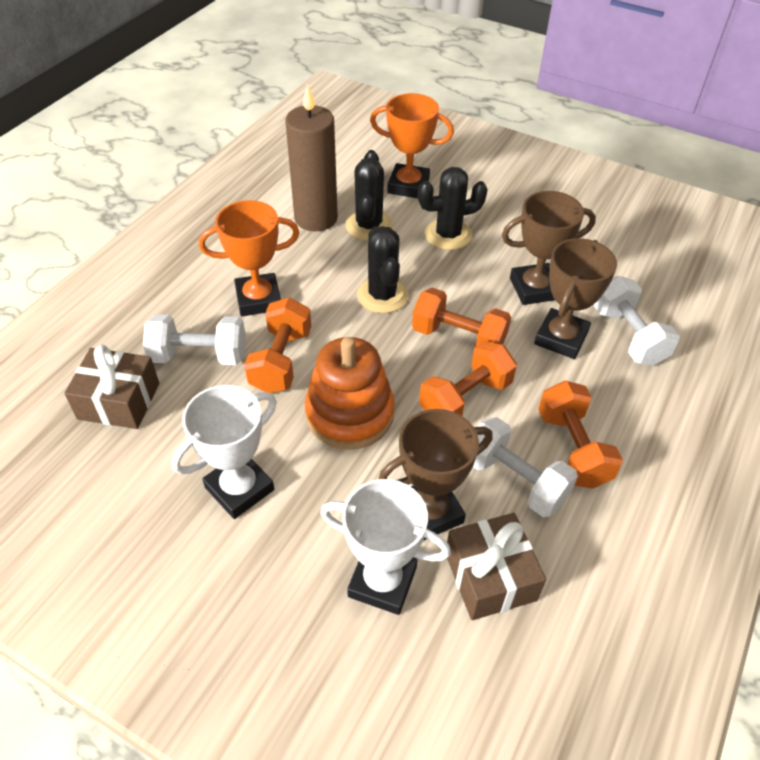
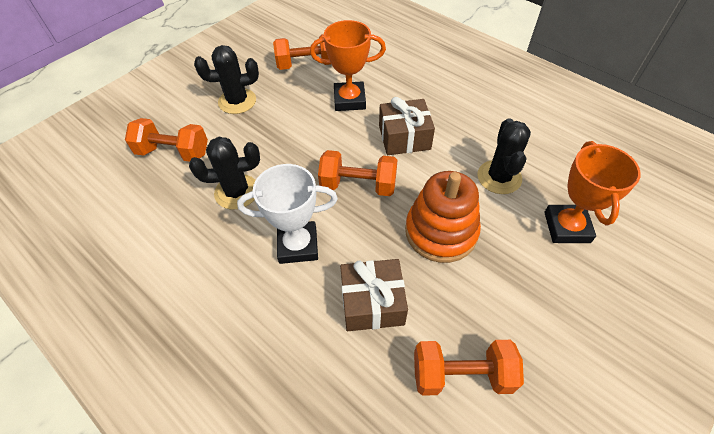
brown candle: [286,84,338,231] = 1 -> none = 0
brown trophy: [379,409,493,541] [502,191,596,305] [534,238,617,359] = 3 -> none = 0
white dumbbell: [143,314,246,365] [473,417,578,517] [594,276,680,366] = 3 -> none = 0
white trophy: [172,385,277,519] [320,479,451,615] = 2 -> [237,164,338,264] = 1

